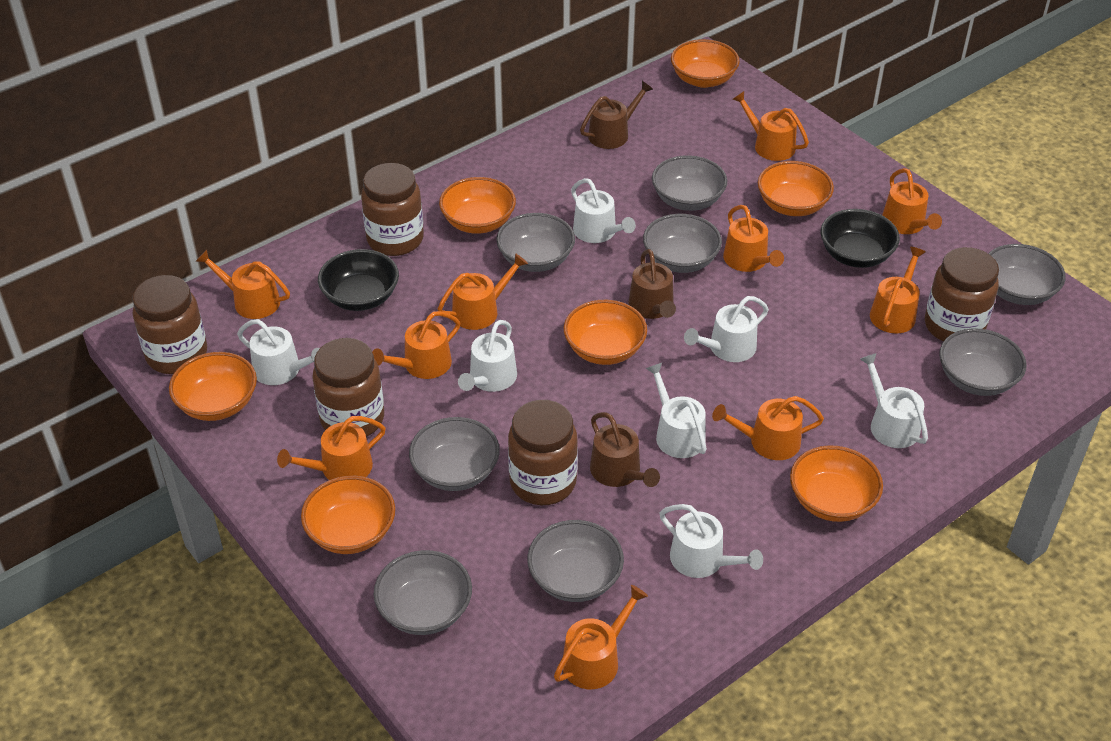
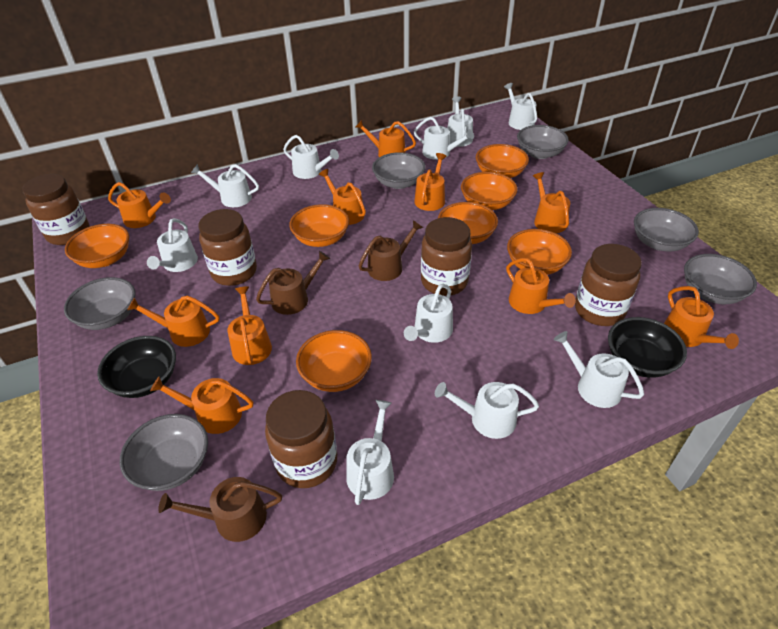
grey bowl: [374,550,472,635] [409,417,500,491] [496,213,575,272] [527,520,624,602] [643,214,722,273] [652,155,727,211] [939,328,1026,396] [988,244,1066,305] = 8 -> [64,277,136,330] [120,414,208,491] [372,152,425,189] [517,125,569,159] [634,208,699,251] [684,254,757,304] = 6
white watering can: [237,319,320,385] [458,320,517,392] [571,178,636,243] [646,363,707,458] [659,504,763,578] [684,296,769,362] [860,353,928,448] = 7 -> [147,218,198,272] [191,164,259,207] [283,135,339,179] [346,400,394,505] [404,284,453,343] [414,117,474,160] [435,382,539,439] [447,96,473,147] [504,83,537,130] [554,331,644,408] = 10

